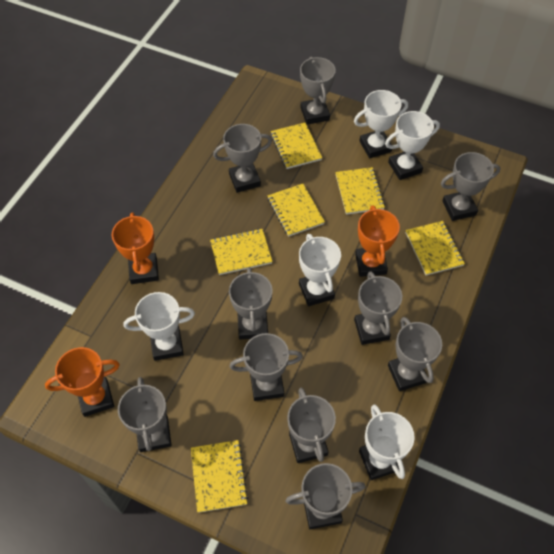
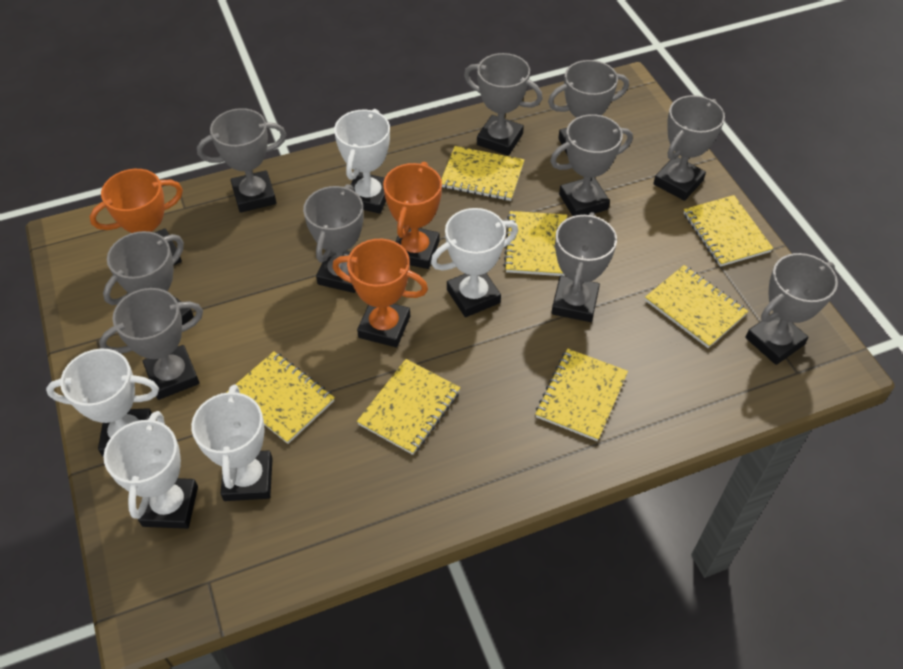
yellow notebook: [191,440,248,513] [210,228,273,275] [268,184,325,237] [271,123,322,169] [335,167,385,215] [406,221,465,276] = 6 -> [226,351,335,444] [357,359,460,455] [441,146,524,201] [504,211,567,276] [536,349,628,441] [645,265,748,348] [684,195,773,267] = 7

